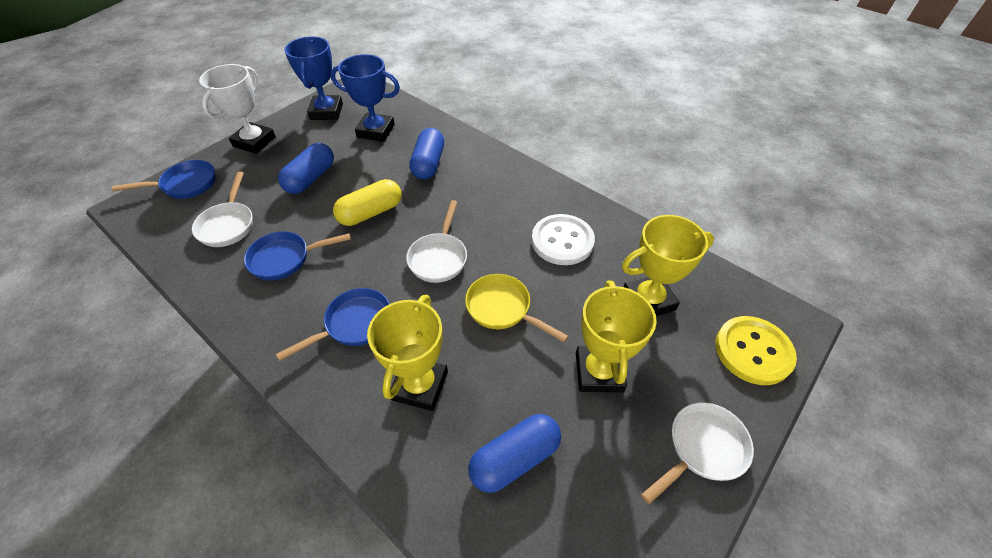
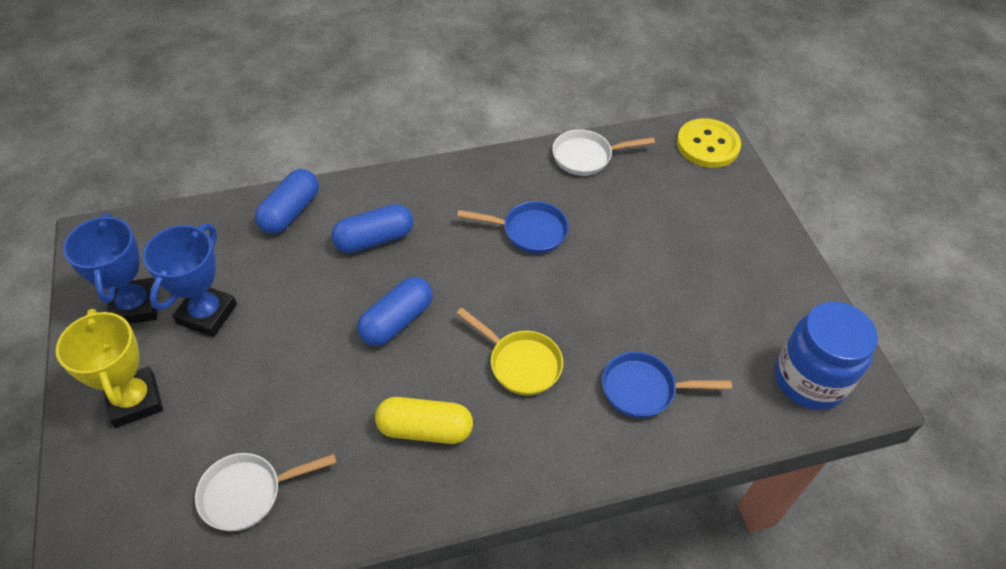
blue jar: none = 0 -> [775,302,878,410] = 1
blue pan: [112,160,216,199] [244,231,351,281] [276,288,390,361] = 3 -> [457,201,569,254] [602,352,732,418] = 2
white button: [532,214,595,265] = 1 -> none = 0
white pan: [192,172,253,247] [406,200,467,283] [641,402,754,504] = 3 -> [195,453,337,531] [552,129,655,176] = 2
white trophy: [199,64,276,154] = 1 -> none = 0
yellow trophy: [367,295,448,411] [576,281,657,393] [622,215,714,316] = 3 -> [56,309,163,428] = 1

